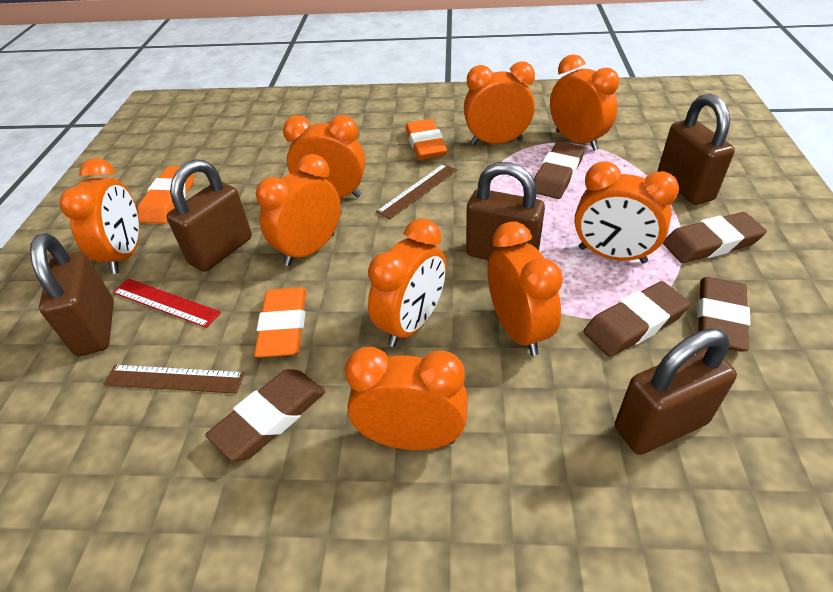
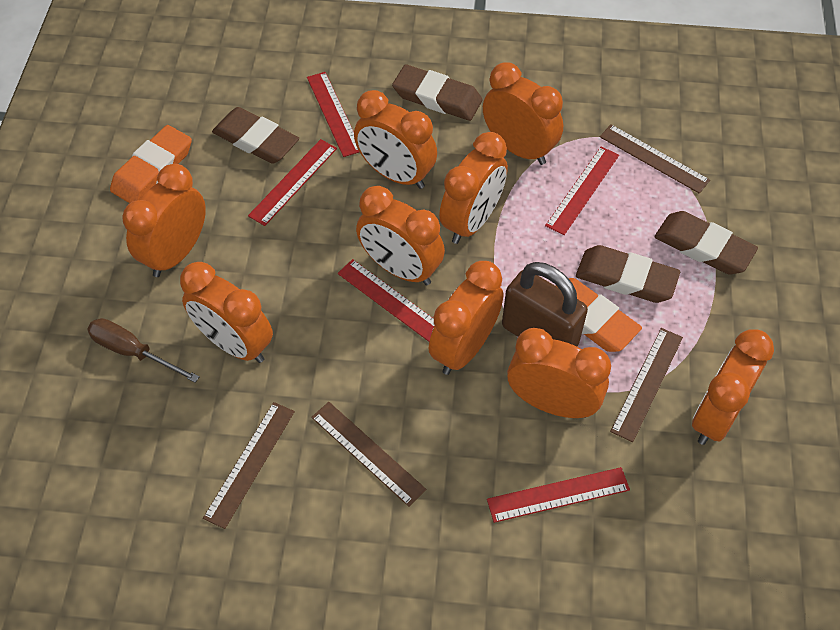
brown eraser: [206,369,325,461] [534,141,585,199] [583,281,691,357] [663,212,767,263] [697,277,750,352] = 5 -> [212,107,299,164] [392,64,482,121] [576,245,680,303] [654,211,758,274] = 4
brown padlock: [30,233,114,356] [167,159,252,272] [466,162,545,260] [615,328,737,455] [658,94,735,205] = 5 -> [502,262,588,346] = 1
brown ruler: [103,365,245,394] [376,164,457,219] = 2 -> [203,402,295,529] [311,402,426,507] [600,124,710,194] [610,328,683,442] = 4
brown screwdriver: none = 0 -> [87,318,200,383] = 1
orange eraser: [137,166,194,224] [254,287,306,358] [405,119,447,160] = 3 -> [110,125,192,203] [556,278,642,352] = 2
red ruler: [113,279,221,328] = 1 -> [248,139,337,226] [307,72,359,157] [338,259,434,342] [487,467,630,523] [545,147,619,235] = 5

